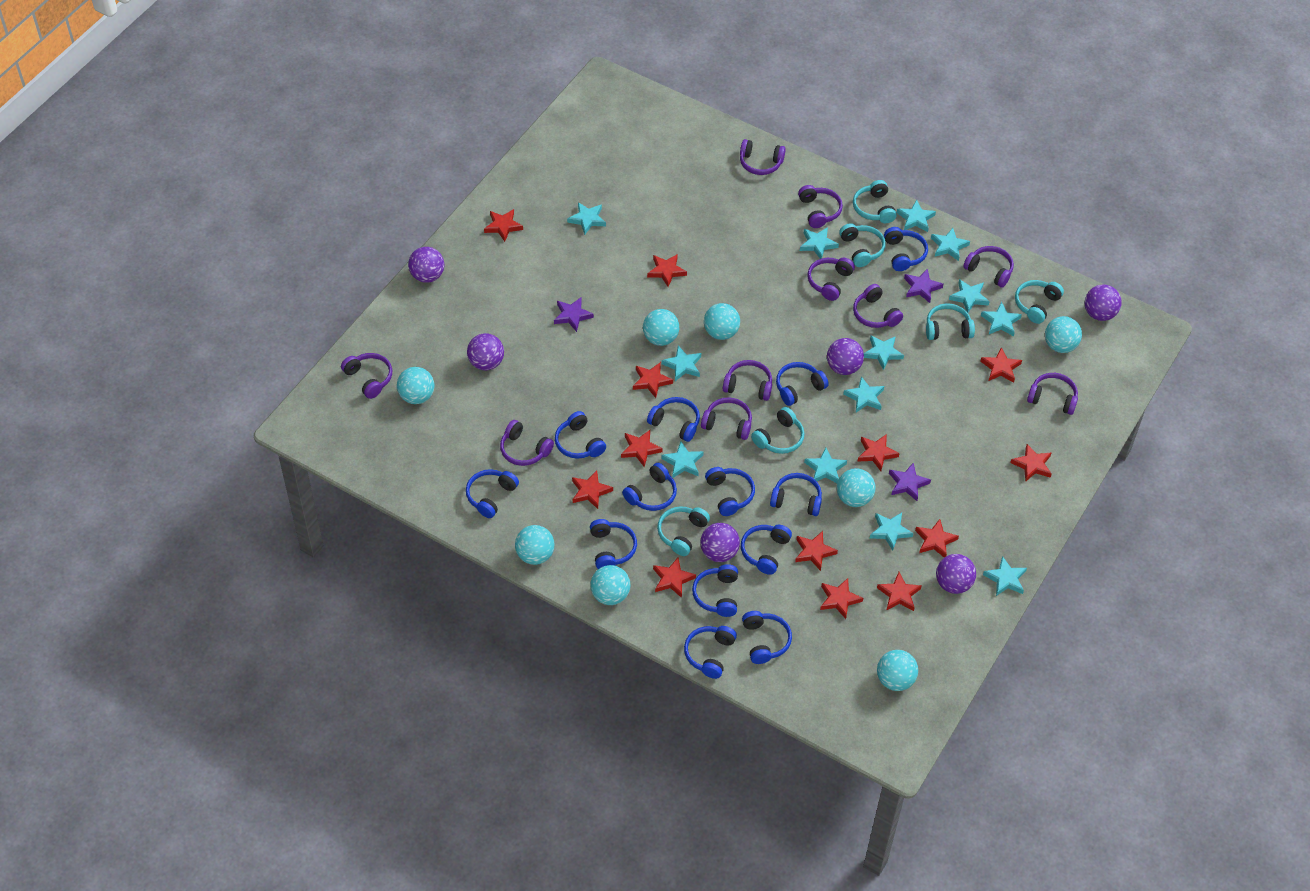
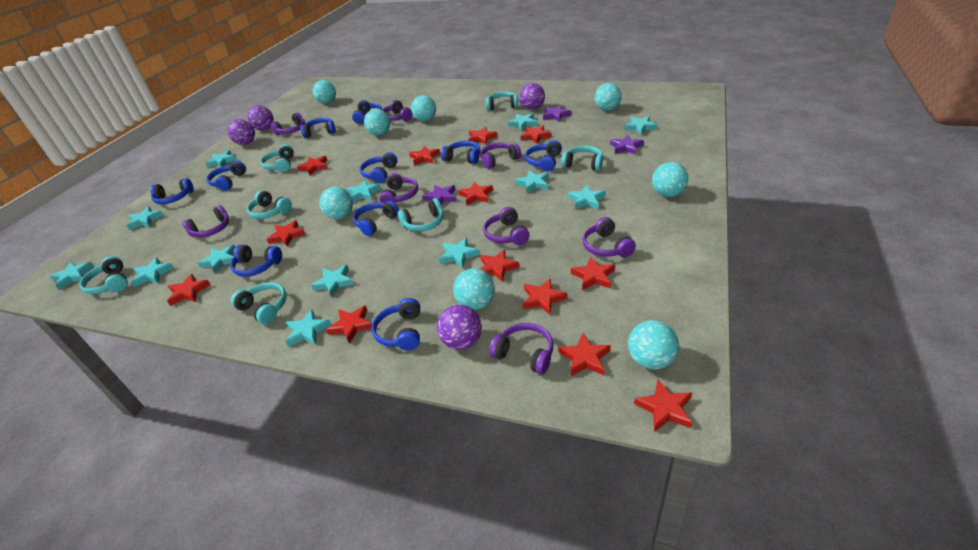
blue headphones: [466,469,519,518] [555,411,606,459] [590,519,637,569] [622,463,677,511] [647,397,700,442] [684,626,737,679] [692,564,738,617] [705,467,755,516] [741,525,792,575] [742,611,792,664] [770,473,822,516] [776,362,829,406] [884,227,928,271] = 13 -> [150,178,194,204] [206,161,246,191] [230,245,282,277] [301,118,335,138] [352,100,382,124] [353,201,399,236] [360,152,397,183] [372,298,420,350] [441,141,480,164] [525,140,562,172] = 10
purple ball: [408,247,444,283] [467,333,504,371] [700,523,740,562] [827,338,864,375] [936,554,976,594] [1085,285,1122,321] = 6 -> [228,119,255,145] [248,106,274,130] [437,305,482,350] [520,83,545,110] = 4
purple headphones: [341,353,392,399] [500,420,554,466] [701,397,752,440] [723,360,772,401] [740,139,786,175] [798,185,843,228] [808,258,855,301] [853,284,903,328] [963,246,1014,288] [1027,373,1078,415] = 10 -> [182,205,229,237] [270,112,305,135] [379,173,418,203] [382,100,413,121] [481,142,521,169] [483,207,530,245] [489,323,553,374] [582,217,636,257] = 8
turquoise headphones: [657,506,710,556] [751,407,805,454] [839,223,886,267] [853,180,897,223] [926,303,975,340] [1015,280,1064,324] = 6 -> [79,256,128,294] [231,282,287,325] [247,190,292,219] [260,144,294,172] [398,198,443,231] [486,92,518,111] [561,146,603,171] = 7

